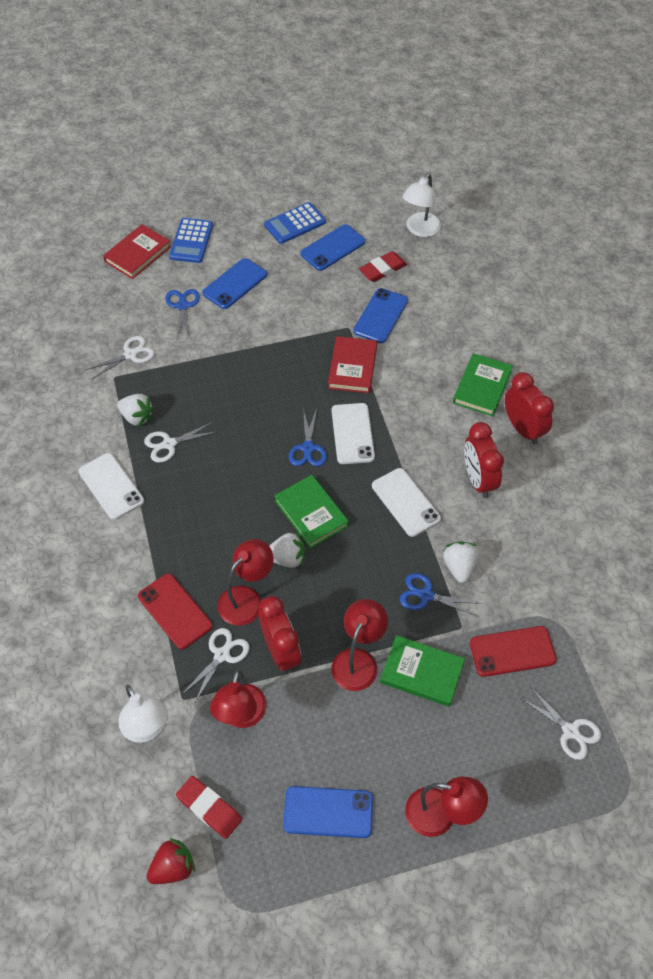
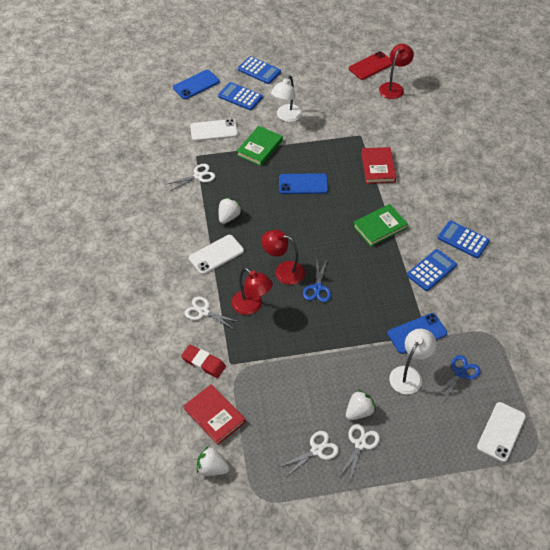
blue calculator: [169,218,213,263] [264,202,326,244] = 2 -> [218,82,263,110] [238,56,281,84] [407,249,457,291] [438,220,490,258] = 4
blue phone: [202,258,267,309] [283,786,373,838] [300,224,365,271] [353,288,408,343] = 4 -> [173,70,220,99] [279,173,328,194] [388,313,447,354] = 3
blue scissors: [165,289,200,339] [289,408,327,467] [399,573,481,617] = 3 -> [303,260,331,302] [433,355,480,403] = 2
green book: [274,475,349,549] [380,635,465,707] [453,353,513,416] = 3 -> [237,126,283,166] [353,204,408,247] = 2
red clock: [259,596,301,673] [464,422,504,498] [505,372,554,445] = 3 -> none = 0
red eraser: [176,776,242,839] [359,251,407,282] = 2 -> [181,345,226,378] = 1
red lamp: [210,669,267,728] [218,539,274,626] [331,599,388,691] [405,777,488,837] = 4 -> [231,268,273,315] [261,230,305,285] [379,44,414,99] = 3
red phone: [138,574,212,650] [470,626,557,677] = 2 -> [349,51,393,80] = 1
red strawberry: [147,838,195,884] = 1 -> none = 0

